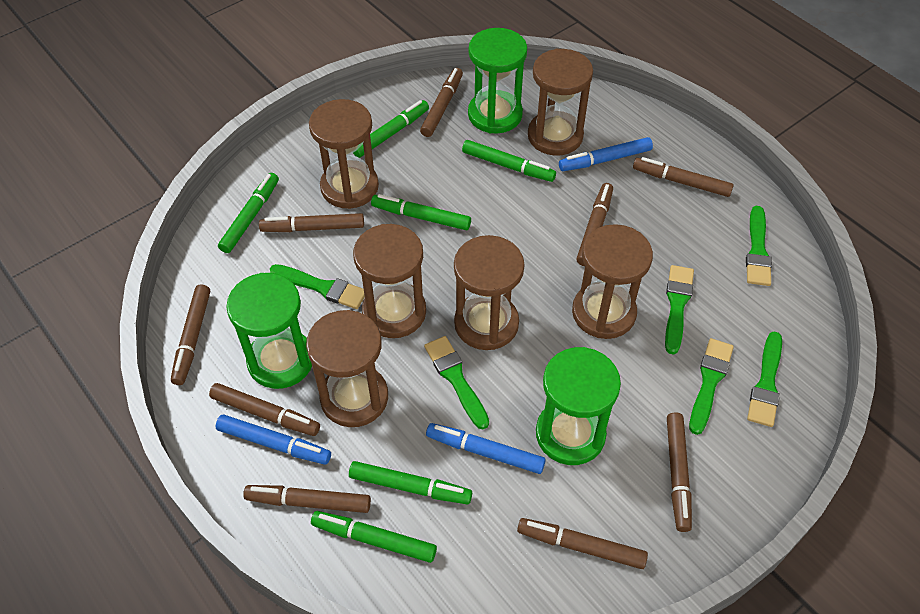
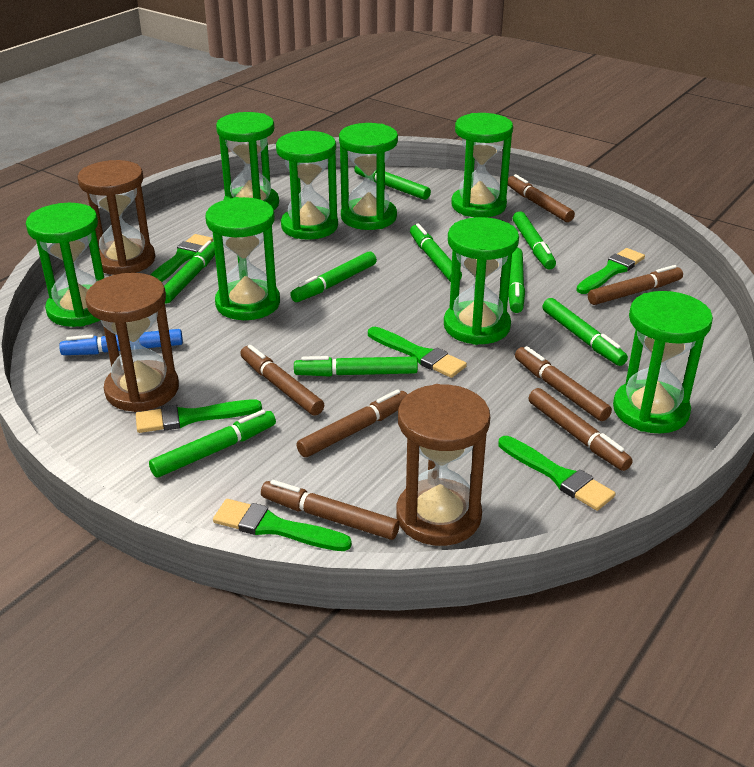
blue marker: [215,415,331,465] [426,423,546,474] [559,137,653,171] = 3 -> [59,329,183,355] = 1
brown hourglass: [306,310,388,427] [309,99,379,209] [353,224,426,338] [454,235,525,350] [528,49,593,156] [572,224,653,339] = 6 -> [78,160,155,275] [85,273,179,412] [396,384,490,546] = 3
brown marker: [171,284,210,385] [209,383,320,436] [243,485,371,513] [259,213,364,232] [420,68,463,137] [517,518,648,569] [576,183,613,266] [633,157,734,197] [667,413,692,532] = 9 -> [240,345,324,416] [261,480,400,540] [296,390,407,457] [508,174,575,222] [515,346,612,421] [529,388,633,471] [588,265,683,305] = 7
green hourglass: [226,273,312,389] [468,28,527,134] [536,347,621,465] = 3 -> [26,203,104,327] [205,197,280,320] [216,112,279,210] [276,131,338,240] [339,123,398,230] [444,217,519,345] [451,113,513,217] [613,291,713,433] = 8
green marker: [218,173,279,253] [311,511,437,563] [349,461,472,504] [353,100,429,158] [371,194,471,230] [462,140,556,182] = 6 -> [149,410,276,477] [164,240,215,303] [290,251,377,302] [294,356,418,377] [354,166,431,200] [410,223,462,282] [508,248,525,313] [513,211,556,270] [542,298,628,366] = 9

